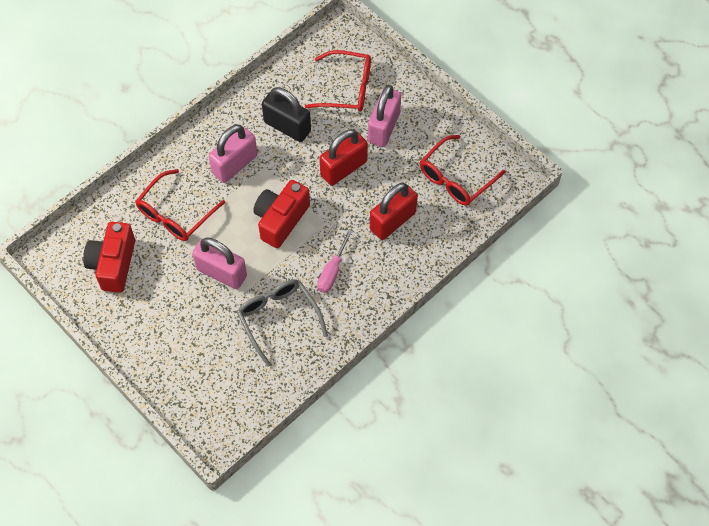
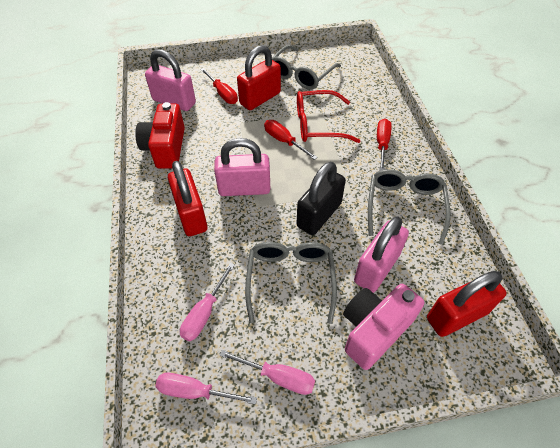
grey glasses: [237,279,328,367] = 1 -> [245,242,337,324] [272,45,341,90] [368,169,451,245] = 3
pink camera: none = 0 -> [343,284,424,370] = 1
pink screwdriver: [317,229,353,293] = 1 -> [155,373,257,405] [180,263,235,341] [219,350,315,395] = 3
red camera: [83,222,135,293] [253,180,310,248] = 2 -> [135,102,185,169] = 1
red glasses: [136,169,225,241] [305,50,371,112] [420,135,505,206] = 3 -> [297,90,360,143] = 1
red padlock: [320,129,368,186] [370,183,418,240] = 2 -> [168,161,208,236] [237,45,281,110] [427,271,506,337] = 3
red screwdriver: none = 0 -> [200,68,238,104] [264,120,318,160] [377,119,392,171] = 3

